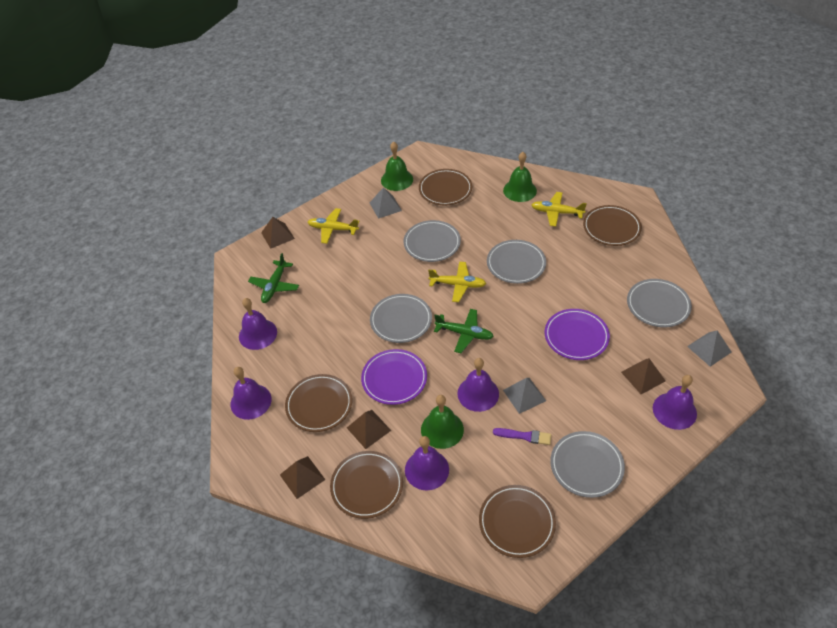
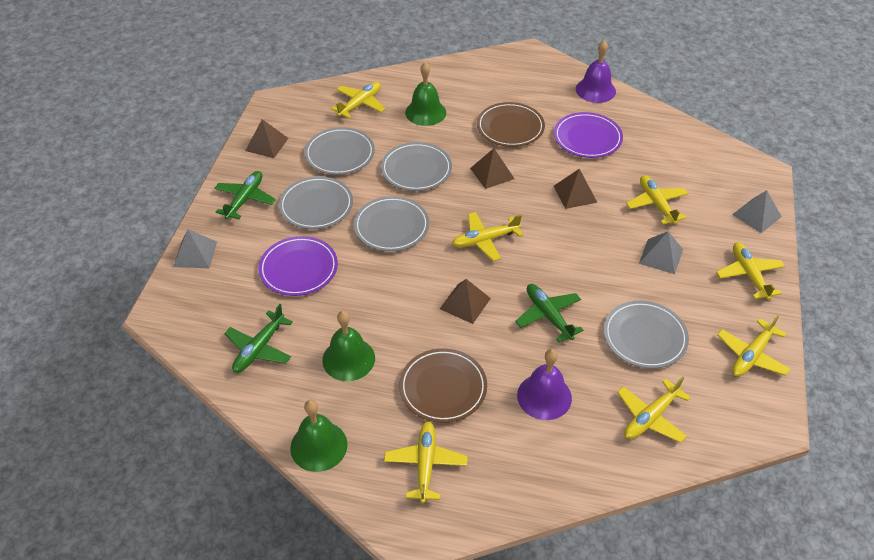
brown plate: [285,374,352,432] [330,451,403,519] [419,169,472,206] [479,485,556,558] [583,205,642,246] = 5 -> [399,348,487,423] [477,102,545,147] = 2
green plane: [248,253,299,303] [434,309,494,353] = 2 -> [214,171,276,219] [224,304,293,373] [515,284,584,342] = 3
purple bell: [230,367,272,420] [239,298,277,350] [405,436,449,490] [457,358,499,412] [653,375,697,430] = 5 -> [517,349,572,420] [576,40,616,103] = 2
purple brush: [493,428,551,445] = 1 -> none = 0
yellow plane: [308,208,359,244] [428,261,486,302] [531,192,587,227] = 3 -> [331,82,385,118] [384,421,468,503] [452,212,523,261] [617,376,691,443] [626,175,688,225] [716,242,785,300] [717,314,790,377] = 7

